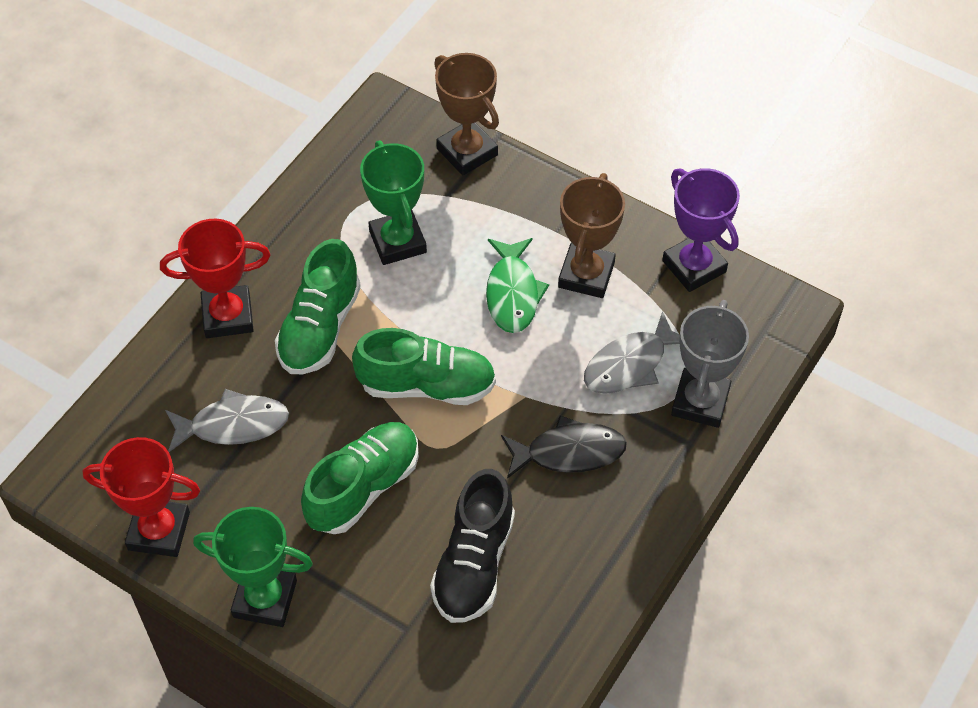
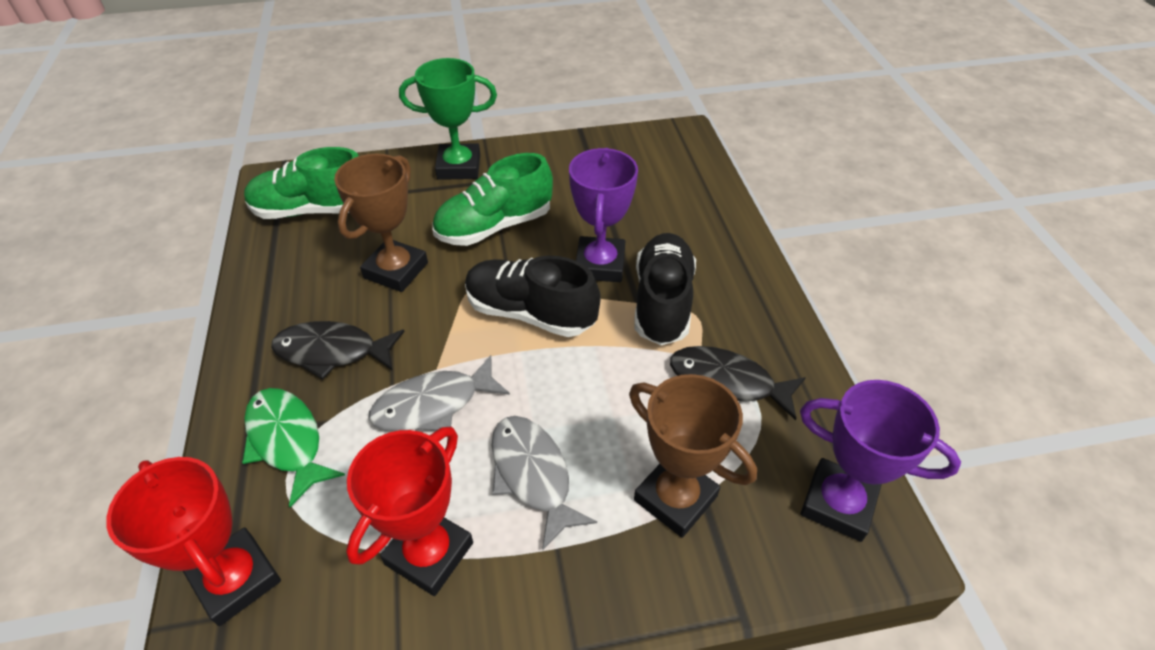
black fish: [501,416,627,479] = 1 -> [271,321,405,380] [670,346,806,420] = 2
black shoe: [430,469,515,623] = 1 -> [465,256,601,337] [635,233,696,345] = 2
green shoe: [275,239,361,374] [301,422,419,534] [352,328,496,405] = 3 -> [244,147,359,219] [432,153,553,246] = 2
green trophy: [193,507,313,627] [360,141,427,265] = 2 -> [399,58,497,180] = 1
grey trophy: [671,300,749,428] = 1 -> none = 0
purple trophy: [662,168,740,292] = 1 -> [569,148,638,282] [800,380,961,542] = 2

